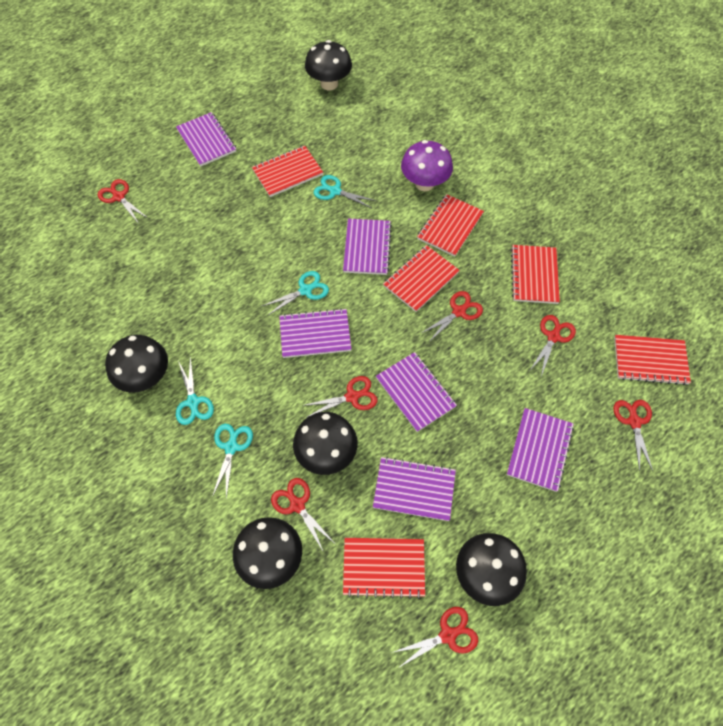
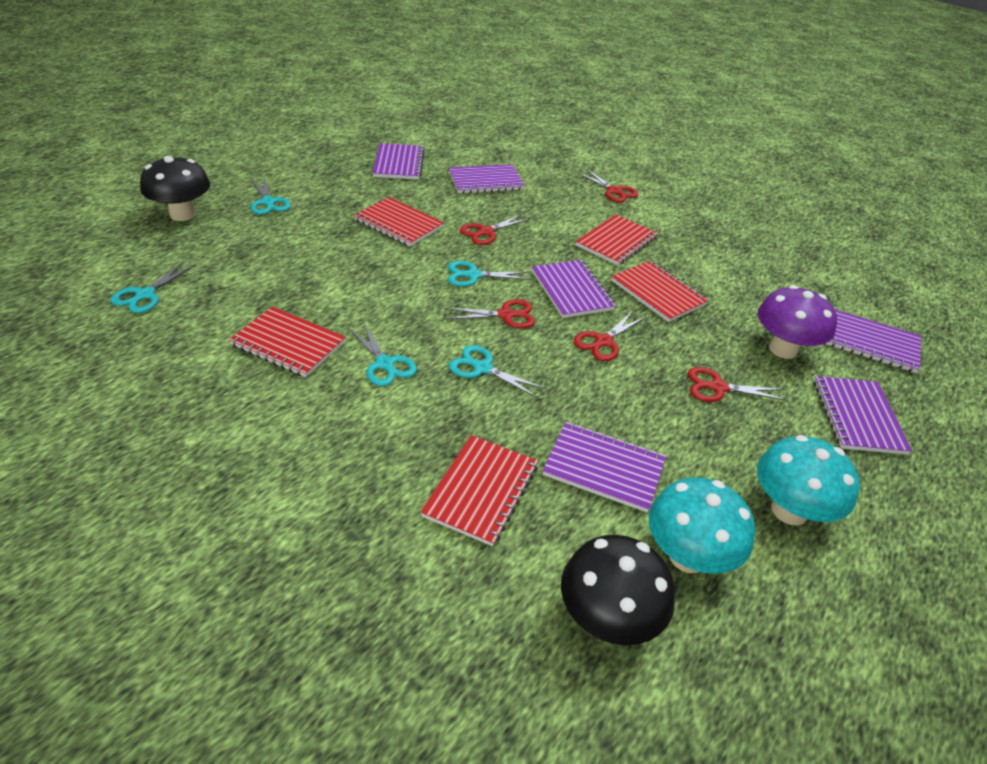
black mushroom: [105,335,168,392] [233,517,302,589] [293,412,358,475] [305,40,352,90] [456,533,527,606] = 5 -> [140,156,210,221] [561,535,675,645] = 2
red notebook: [252,145,323,197] [343,538,425,599] [383,245,460,312] [417,194,484,257] [511,245,560,304] [614,335,691,385] = 6 -> [229,307,346,377] [354,197,444,246] [420,435,538,546] [576,215,658,265] [611,261,709,322] = 5
red scissors: [98,179,149,224] [271,478,334,551] [302,376,378,417] [391,607,478,668] [420,291,483,342] [530,315,576,376] [613,400,653,472] = 7 -> [445,299,535,328] [460,214,530,245] [574,311,646,361] [578,169,638,202] [688,367,788,402] = 5
turquoise mushroom: none = 0 -> [649,478,755,574] [757,435,860,526] = 2
turquoise scissors: [176,356,214,425] [212,424,253,498] [262,271,329,316] [314,175,377,208] = 4 -> [111,261,196,313] [251,177,291,215] [348,322,417,386] [448,261,532,287] [449,345,546,398] = 5

